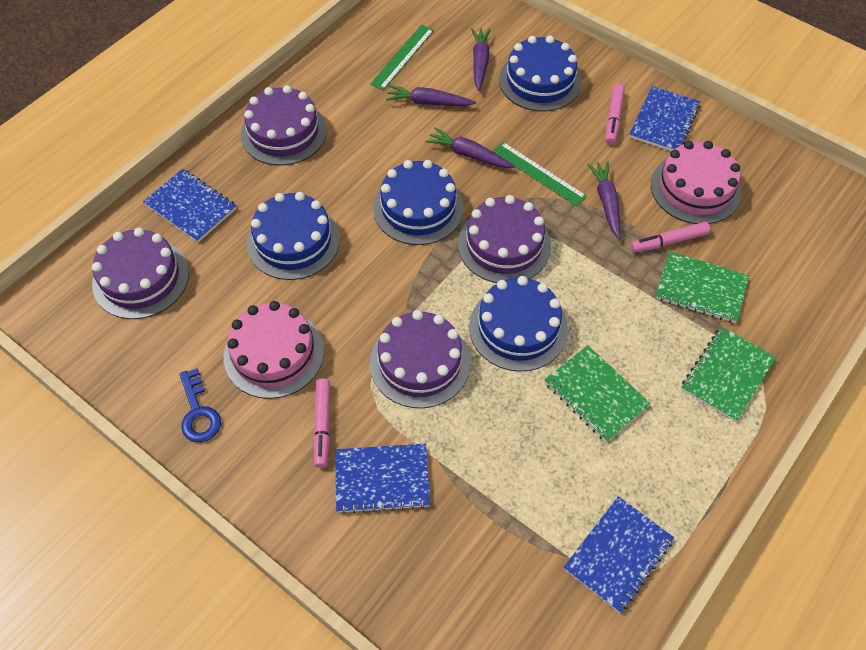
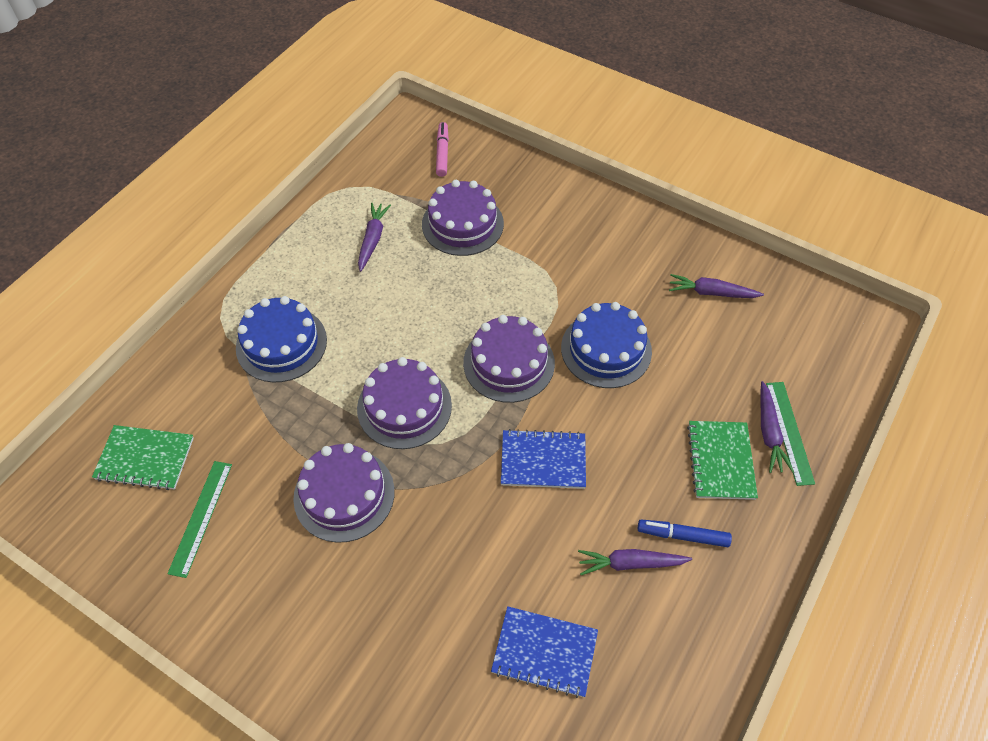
blue cake: [247,192,340,280] [373,160,464,245] [469,276,568,372] [499,36,582,112] = 4 -> [236,296,327,382] [561,302,652,388] = 2
blue key: [179,368,221,442] = 1 -> none = 0
blue marker: none = 0 -> [638,520,732,547] = 1
blue notebook: [143,169,237,242] [335,443,430,514] [564,496,674,613] [629,86,700,151] = 4 -> [491,606,598,698] [501,429,586,489] = 2
green notebook: [545,345,651,442] [656,252,749,323] [681,327,776,422] = 3 -> [92,425,194,490] [687,421,758,500] = 2
pink cake: [224,301,324,399] [651,141,741,224] = 2 -> none = 0
pink marker: [313,378,330,468] [606,84,625,145] [631,222,710,252] = 3 -> [436,122,449,177] = 1

